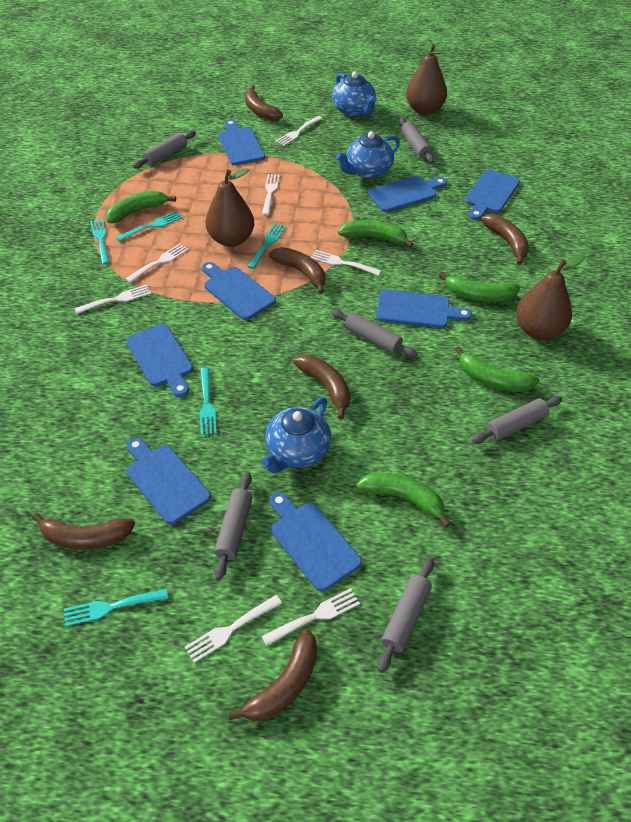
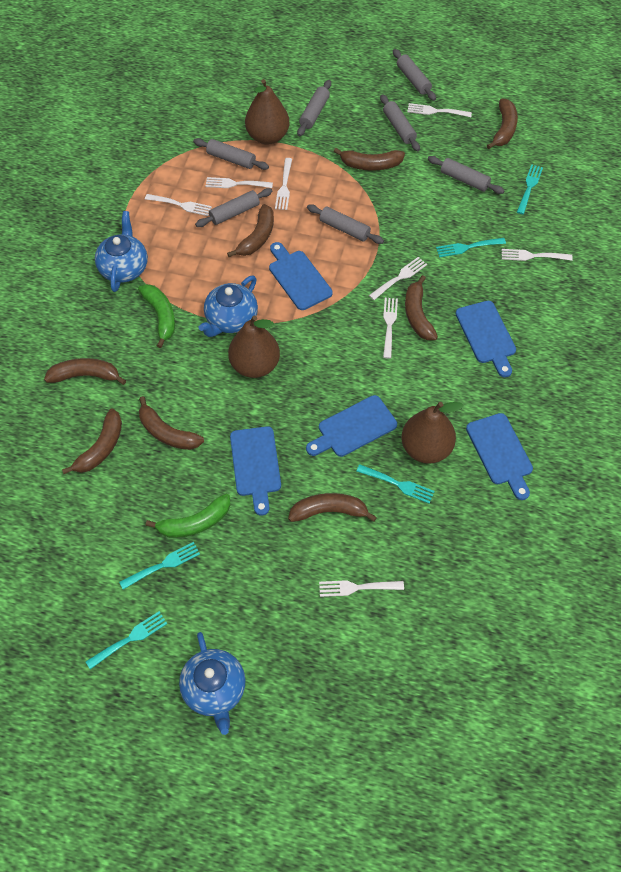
blue cutting board: [126,324,193,397] [126,438,211,525] [202,262,276,320] [218,119,265,165] [270,492,362,592] [368,175,447,212] [376,290,472,328] [465,170,520,220] = 8 -> [230,426,281,516] [269,242,333,310] [306,395,397,457] [455,301,516,377] [466,413,533,500] = 5
brown banana: [32,513,135,549] [228,629,317,721] [244,85,283,121] [268,247,325,294] [293,355,350,419] [481,214,529,265] = 6 -> [44,358,126,385] [62,408,122,474] [139,396,204,450] [227,204,274,257] [288,493,377,522] [334,148,405,171] [405,275,438,340] [487,99,518,149] = 8
green banana: [106,191,176,223] [338,220,413,247] [356,472,451,527] [439,272,520,302] [455,346,539,392] = 5 -> [138,284,175,348] [146,494,230,538] = 2
grey rolling pin: [133,131,196,169] [214,472,253,580] [331,310,417,357] [378,558,434,673] [399,118,434,163] [472,396,562,444] = 6 -> [193,138,269,170] [195,188,272,227] [297,80,331,136] [307,204,384,244] [380,94,420,151] [393,49,436,101] [428,156,504,194] = 7
white fork: [74,285,151,314] [126,243,189,283] [185,595,282,663] [262,174,280,215] [262,588,360,646] [275,116,323,146] [311,250,381,276] = 7 -> [145,194,212,216] [205,177,273,188] [275,158,292,210] [319,580,404,597] [369,257,427,300] [383,298,398,359] [407,103,472,117] [502,249,573,261] = 8

